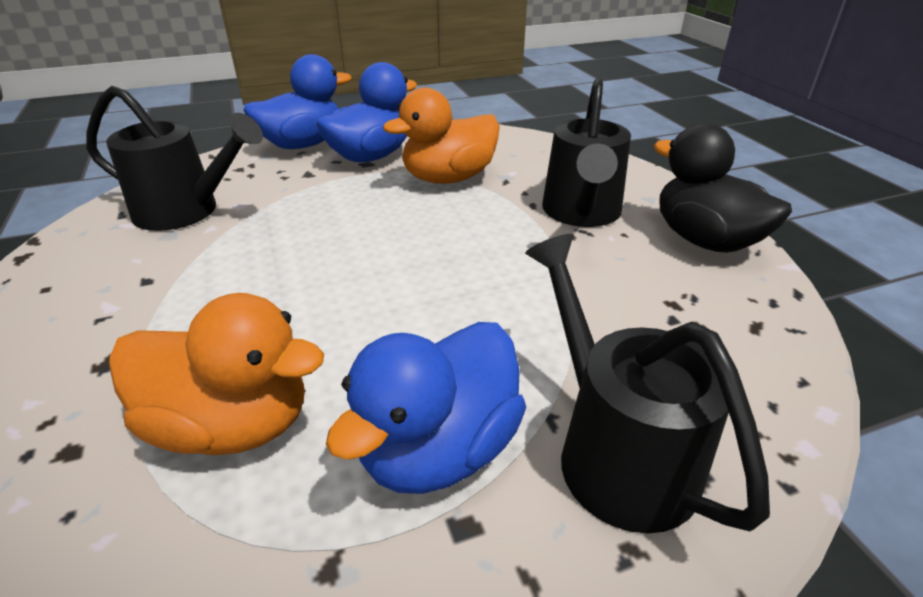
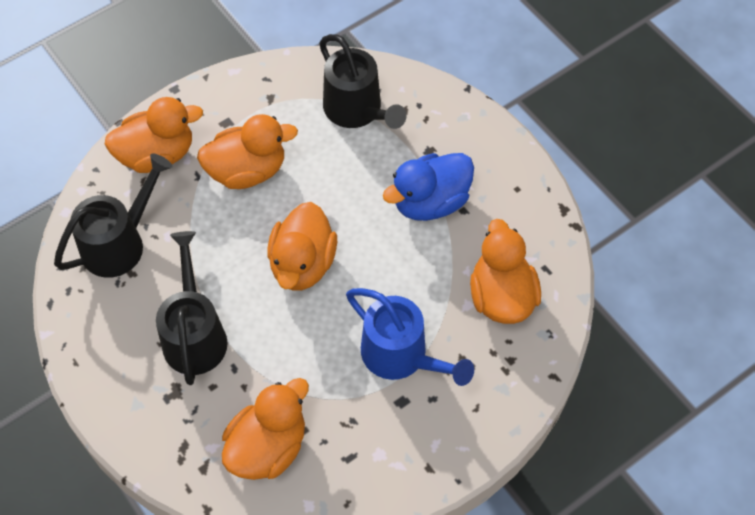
black duck: [654,123,792,253] = 1 -> none = 0
blue duck: [243,54,352,149] [316,62,417,162] [326,322,526,494] = 3 -> [383,153,474,221] = 1
blue watering can: none = 0 -> [346,288,474,386] = 1
orange duck: [109,293,324,455] [383,87,500,184] = 2 -> [104,97,203,173] [197,114,298,189] [222,378,309,480] [267,202,337,291] [470,219,541,324] = 5

